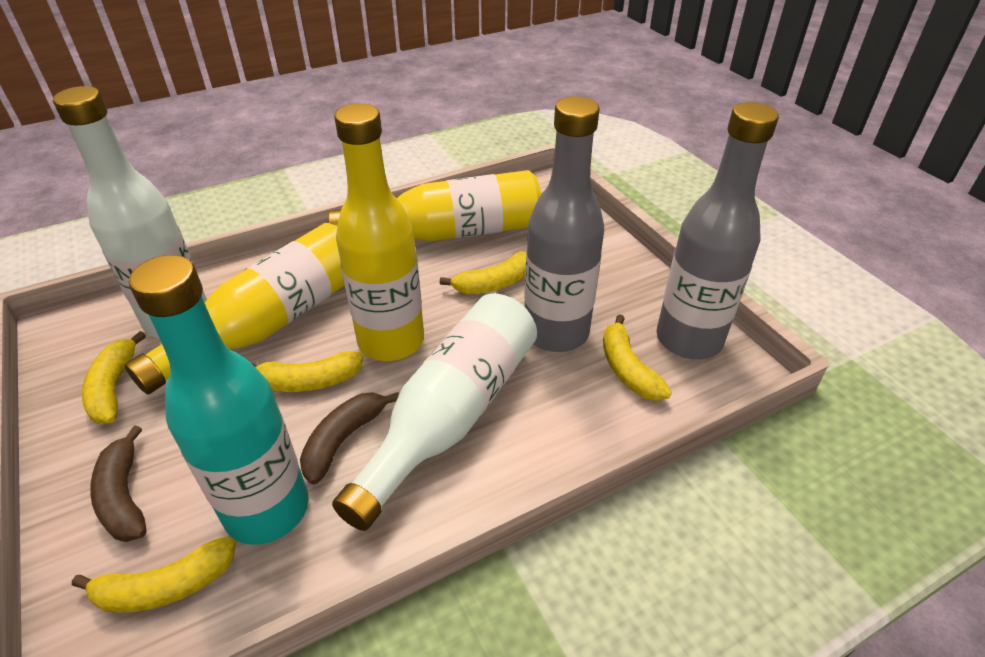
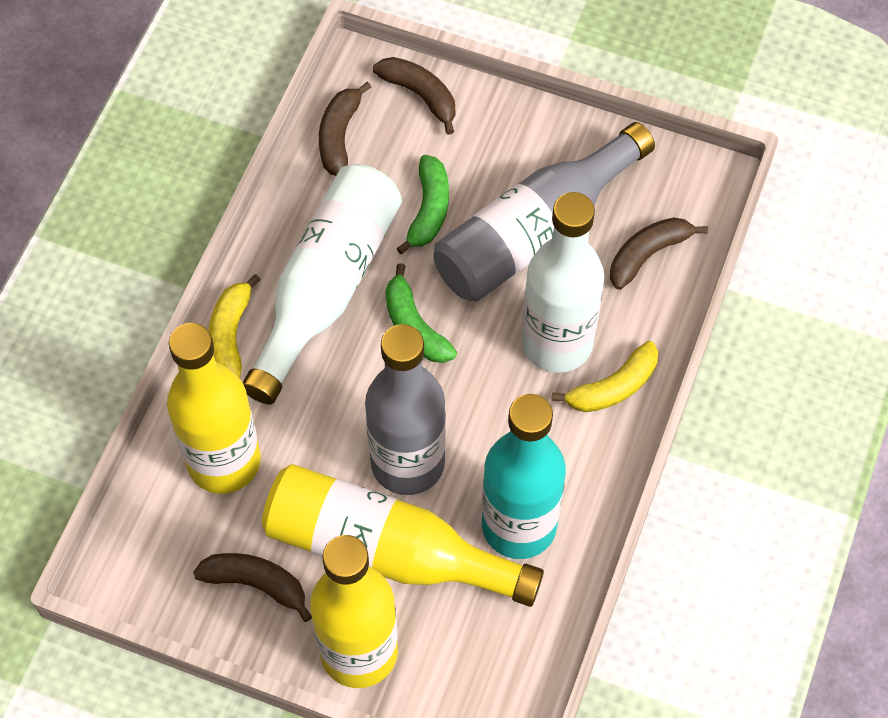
brown banana: [90,425,146,542] [300,392,399,484] = 2 -> [193,553,312,622] [319,82,372,176] [373,57,455,135] [610,218,708,290] = 4
green banana: none = 0 -> [385,263,457,363] [397,155,449,254] = 2
yellow banana: [72,536,236,613] [82,331,146,424] [251,351,364,392] [440,251,526,294] [603,314,671,401] = 5 -> [209,274,261,378] [552,341,658,412] = 2

